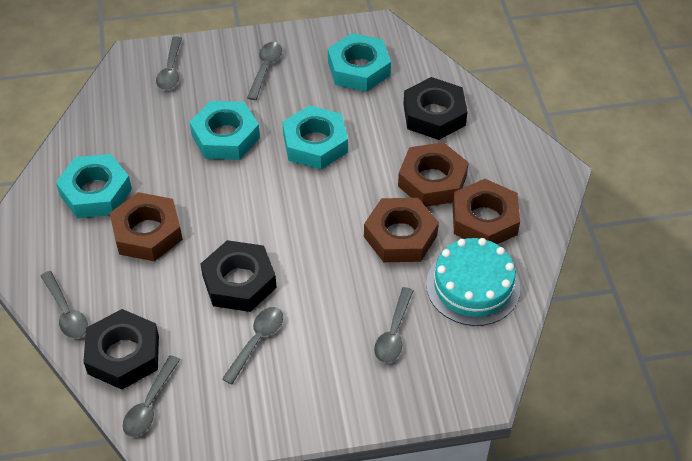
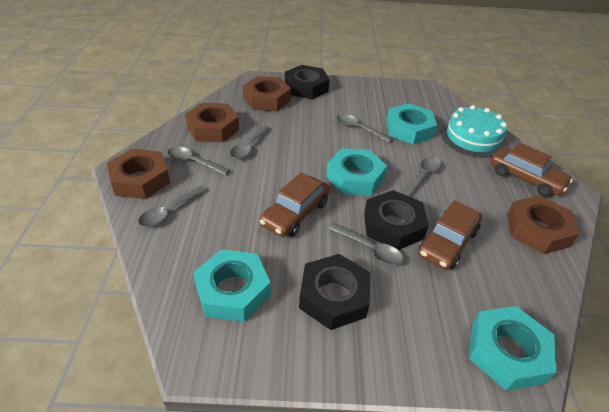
brown car: none = 0 -> [259,173,330,237] [418,200,482,270] [491,142,573,197] = 3

